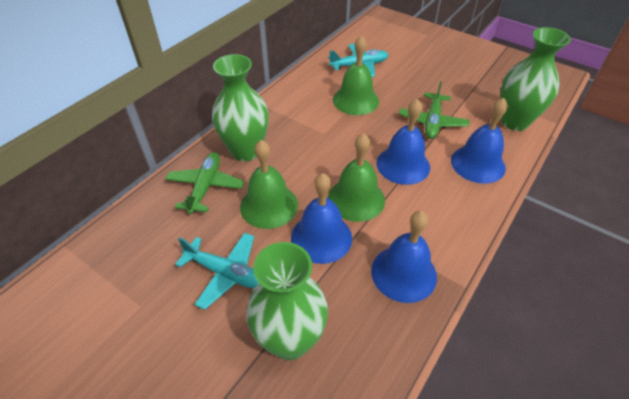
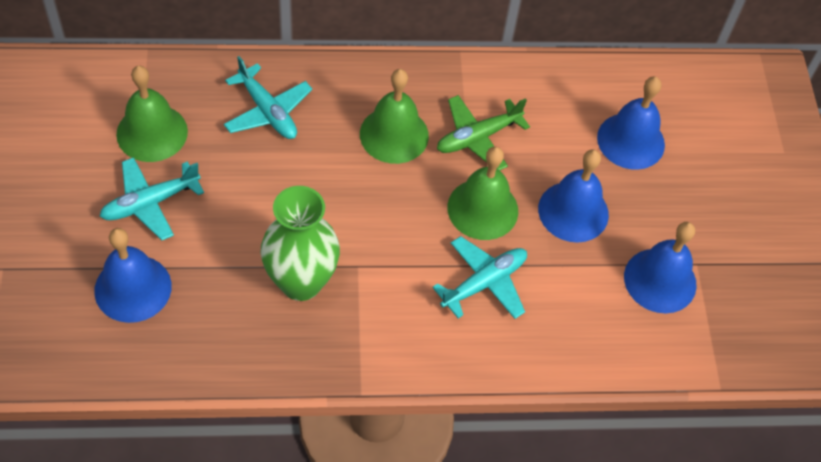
green plane: [165,152,244,214] [399,81,470,139] = 2 -> [437,95,530,170] = 1
green vase: [212,54,269,161] [246,242,328,360] [501,27,571,131] = 3 -> [260,186,340,301] = 1
turquoise plane: [175,233,259,310] [328,44,388,77] = 2 -> [99,157,204,240] [224,56,312,139] [432,236,527,319] = 3

